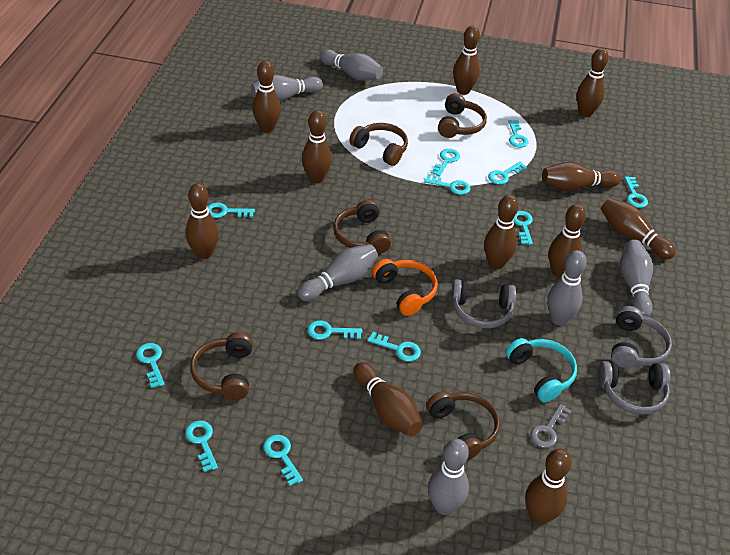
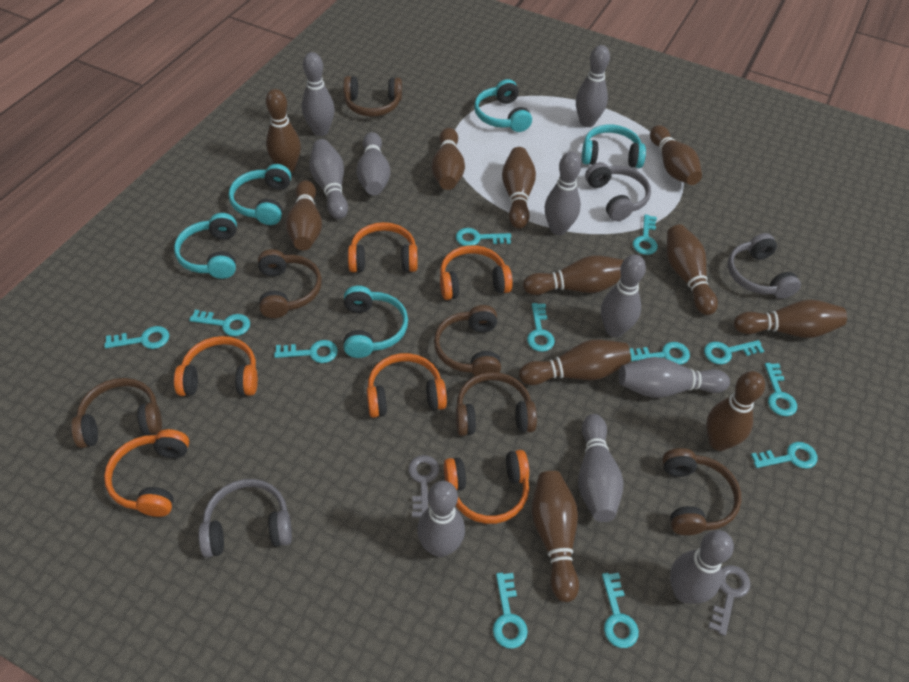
brown headphones: [190,332,253,400] [333,200,391,254] [349,123,408,166] [426,391,500,460] [438,93,487,138] = 5 -> [71,378,162,448] [258,249,322,318] [343,76,402,117] [434,305,501,376] [456,372,537,436] [663,448,742,535] = 6
grey bowling pin: [251,75,323,102] [298,244,378,301] [319,49,383,81] [428,439,469,515] [547,250,587,325] [620,240,653,317] = 6 -> [302,52,335,136] [309,139,348,219] [356,132,391,195] [417,481,465,557] [545,152,582,235] [576,45,610,127] [578,414,624,522] [601,255,646,337] [619,357,730,398] [670,530,734,604] = 10
grey key: [530,404,572,448] = 1 -> [408,455,439,518] [708,565,751,636] = 2
orange headphones: [372,259,438,316] = 1 -> [104,429,190,517] [174,336,258,396] [348,222,418,272] [367,353,447,418] [440,245,513,300] [444,450,529,524] = 6
turquoise headphones: [506,338,577,402] = 1 -> [174,213,237,279] [229,164,291,225] [344,286,408,358] [474,79,532,132] [582,124,646,168] = 5

